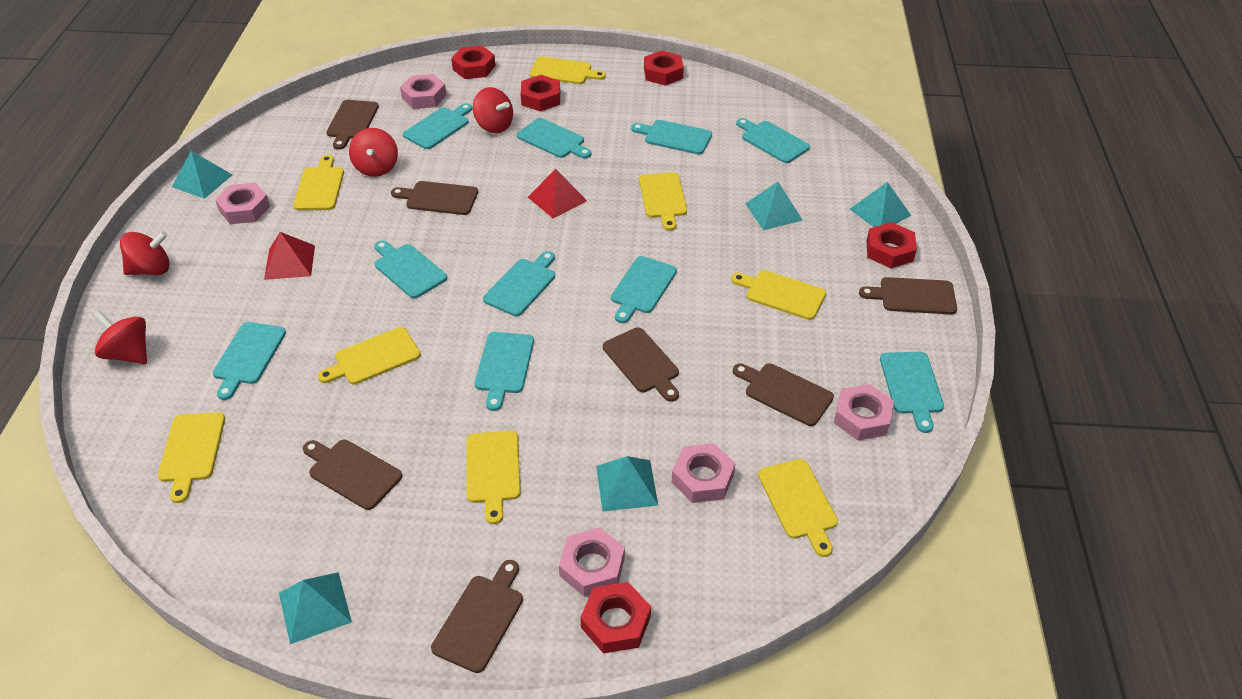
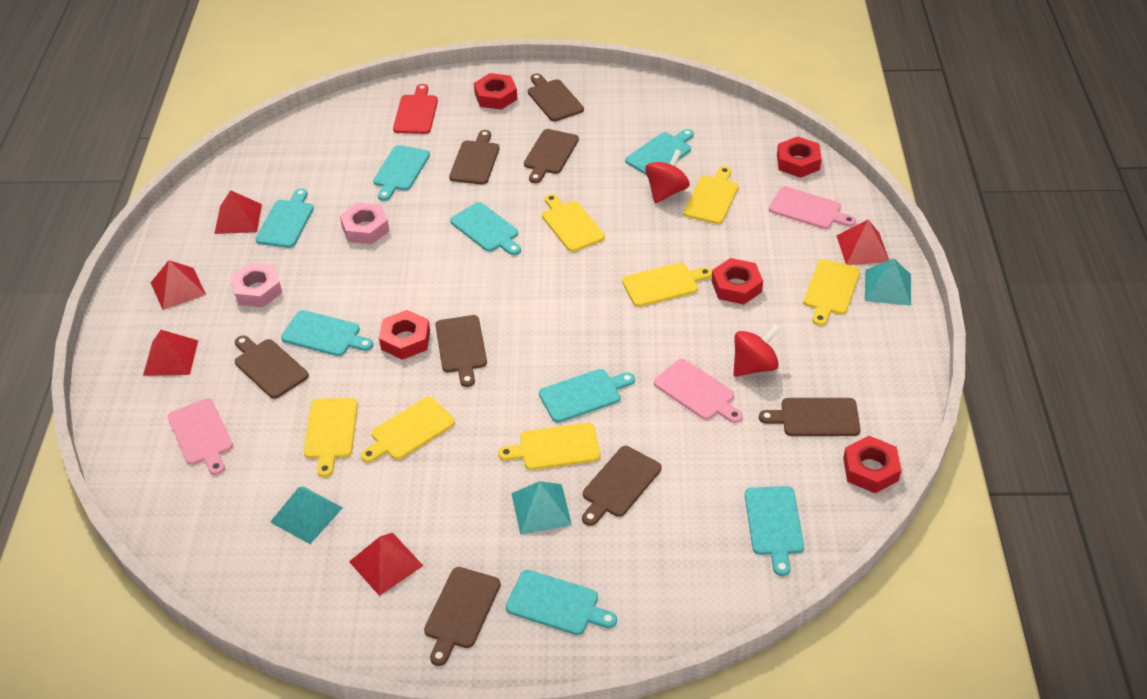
brown cutting board: [303,440,402,510] [326,100,379,150] [391,181,478,215] [431,560,523,673] [603,327,679,402] [733,363,834,426] [859,277,957,314] = 7 -> [235,336,309,399] [424,567,501,666] [435,315,487,387] [449,130,499,185] [524,129,579,183] [528,73,584,121] [582,446,661,526] [759,398,860,436] = 8
pink cutting board: none = 0 -> [167,398,233,475] [654,359,743,423] [769,186,856,229] = 3
pink nut: [215,183,270,224] [400,74,447,109] [559,527,625,597] [672,443,735,503] [834,384,894,441] = 5 -> [230,263,282,307] [340,203,389,244] = 2
red cutting board: none = 0 -> [393,84,438,134] = 1
red pyramid: [264,232,315,280] [528,169,587,219] = 2 -> [143,330,198,376] [151,260,206,310] [214,190,262,234] [349,533,423,596] [836,220,889,265] = 5
red spinning top: [93,310,147,364] [120,231,170,275] [349,128,398,177] [473,87,513,133] = 4 -> [645,149,690,204] [734,325,780,377] = 2
turquoise cutting board: [213,322,286,400] [374,240,447,298] [403,103,472,149] [475,332,534,411] [483,251,555,316] [517,118,591,158] [611,256,677,323] [631,120,712,154] [736,118,810,163] [880,352,944,433] = 10 -> [256,188,314,248] [281,310,373,356] [373,145,430,201] [450,202,521,255] [506,570,617,635] [539,369,635,423] [625,129,694,175] [745,486,804,576] = 8
turquoise pyramid: [172,151,232,199] [279,572,352,644] [596,456,658,512] [745,182,803,230] [850,182,911,227] = 5 -> [270,486,343,544] [511,481,572,535] [865,259,911,306] = 3
yellow cutting board: [158,412,225,503] [293,155,344,210] [318,327,421,385] [466,430,521,524] [530,57,606,84] [639,172,687,231] [731,270,826,320] [758,459,838,557] = 8 -> [304,398,358,477] [361,397,455,463] [498,423,600,470] [542,194,605,252] [622,263,712,307] [684,166,739,224] [804,259,860,326] = 7

